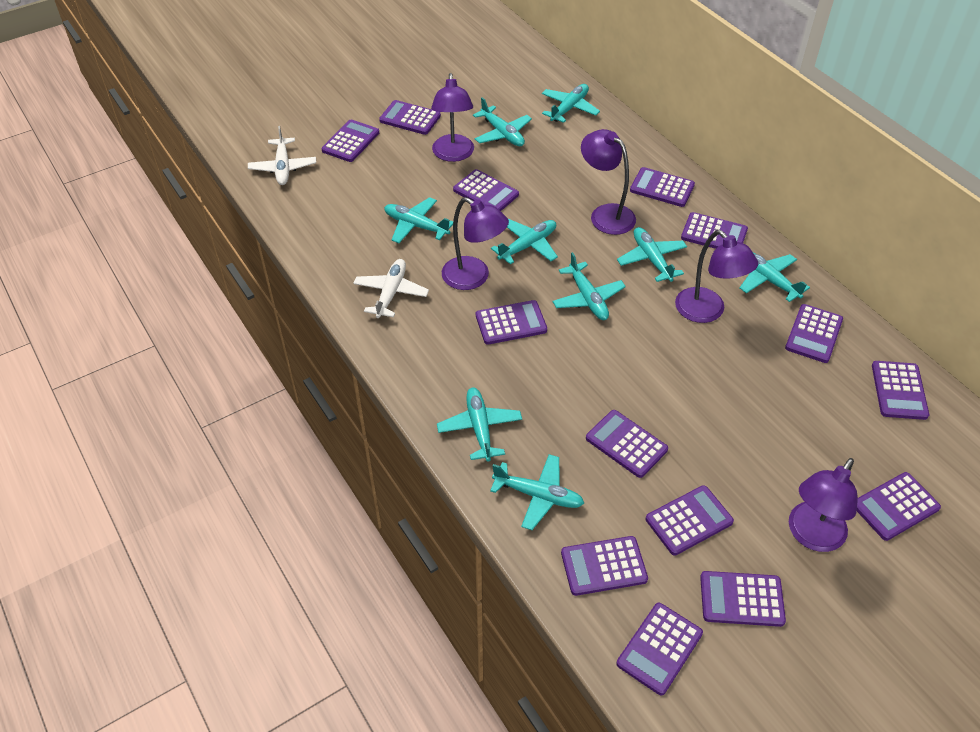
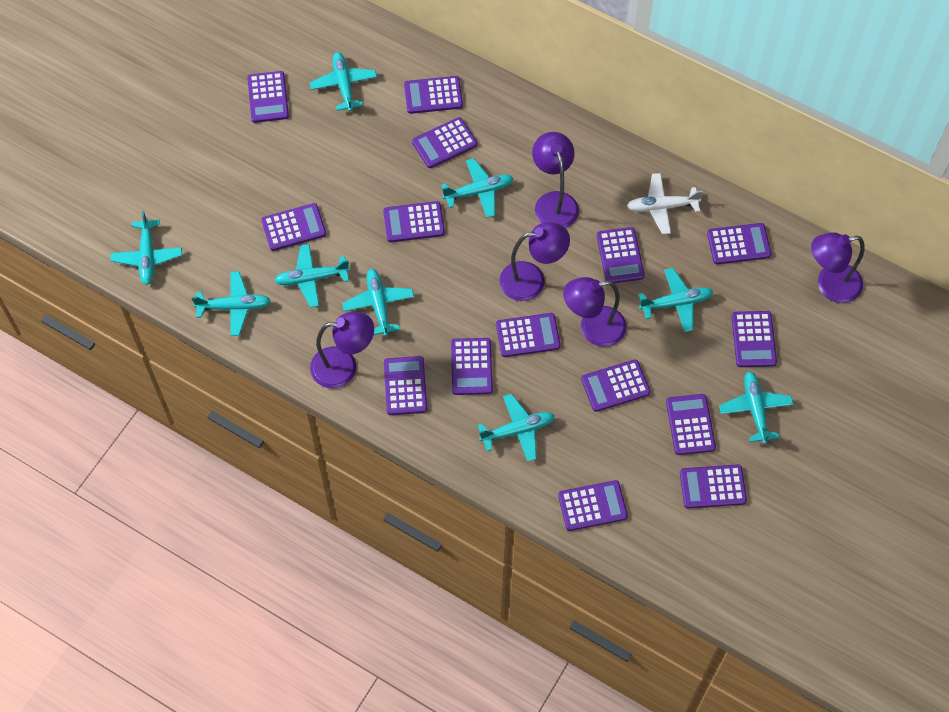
purple calculator: [322,120,379,162] [379,100,441,135] [453,169,519,211] [476,300,547,345] [561,536,648,596] [586,410,668,478] [616,603,703,695] [630,167,695,207] [646,485,734,555] [681,212,748,249] [700,571,786,627] [785,304,843,363] [857,472,941,541] [872,361,929,420] = 14 -> [247,71,289,123] [261,203,326,251] [383,201,445,242] [384,356,427,415] [404,76,463,114] [412,117,477,168] [451,338,493,395] [496,313,561,357] [558,480,628,531] [581,360,651,412] [597,227,645,283] [666,394,716,455] [680,464,747,509] [707,223,771,264] [731,311,777,367] = 15
white plane: [248,126,316,185] [353,259,429,318] = 2 -> [627,173,703,234] = 1

